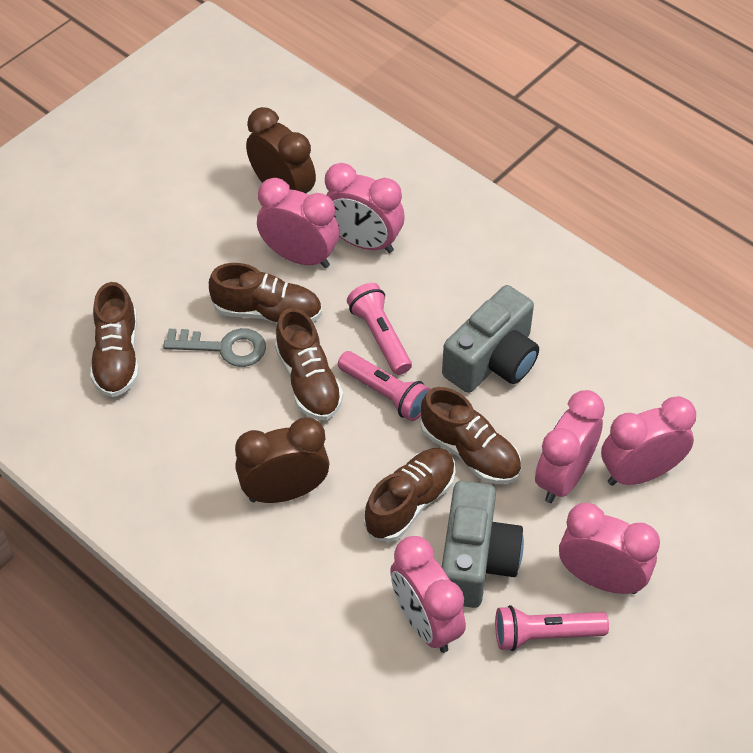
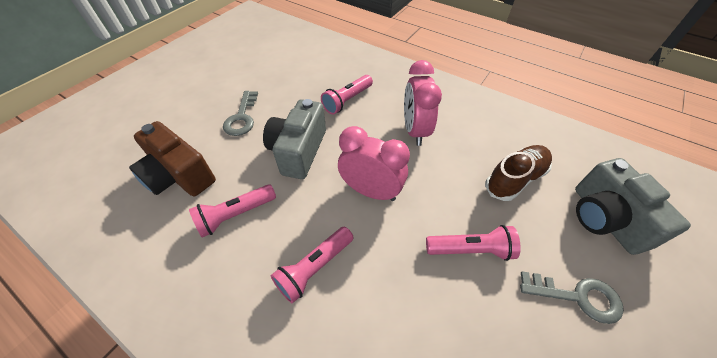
brown camera: none = 0 -> [129,121,216,196] = 1
brown clock: [235,417,329,503] [246,107,316,193] = 2 -> none = 0
brown shoe: [90,282,139,397] [209,263,322,323] [274,308,343,420] [364,448,456,542] [420,387,521,484] = 5 -> [485,145,552,201] = 1
grey key: [163,328,266,367] = 1 -> [223,91,258,136] [520,271,624,324] = 2
pink clock: [257,178,339,268] [325,163,405,253] [390,536,466,653] [535,390,605,503] [559,503,660,594] [601,396,696,486] = 6 -> [338,126,410,201] [404,60,442,146] = 2
pink flashlight: [338,351,430,421] [347,283,412,375] [495,605,609,651] = 3 -> [189,184,276,237] [271,227,354,304] [321,75,373,114] [426,225,521,261] = 4

